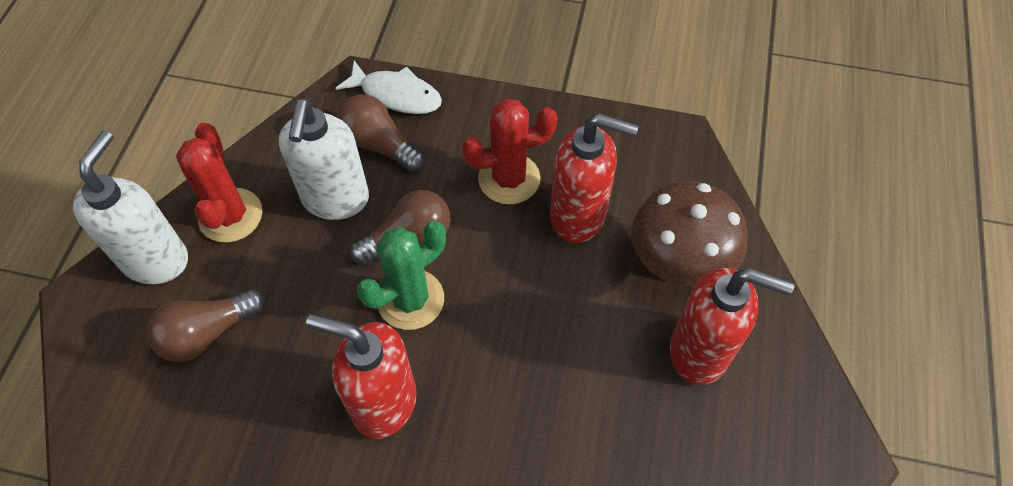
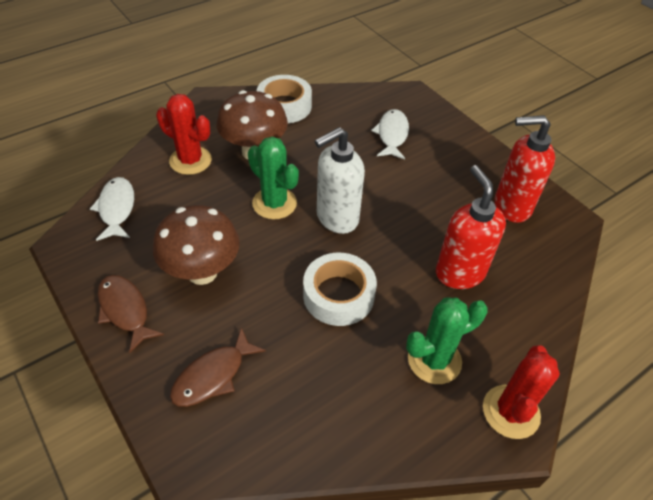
brown fish: none = 0 -> [98,275,164,353] [170,327,266,407] = 2
brown light bulb: [147,290,265,362] [337,94,424,172] [349,190,451,265] = 3 -> none = 0
brown mushroom: [631,181,748,288] = 1 -> [153,205,240,285] [217,90,288,159] = 2
green cactus: [357,221,446,330] = 1 -> [248,136,299,219] [406,297,488,384] = 2
red soap dispenser: [306,314,417,439] [550,113,639,243] [670,268,795,385] = 3 -> [436,165,506,289] [495,115,555,223] = 2
white fish: [335,61,442,114] = 1 -> [90,177,134,241] [371,109,409,160] = 2
white soap dispenser: [73,131,188,284] [279,99,369,220] = 2 -> [315,127,365,234] = 1
white tape: none = 0 -> [257,75,312,123] [303,253,377,326] = 2

